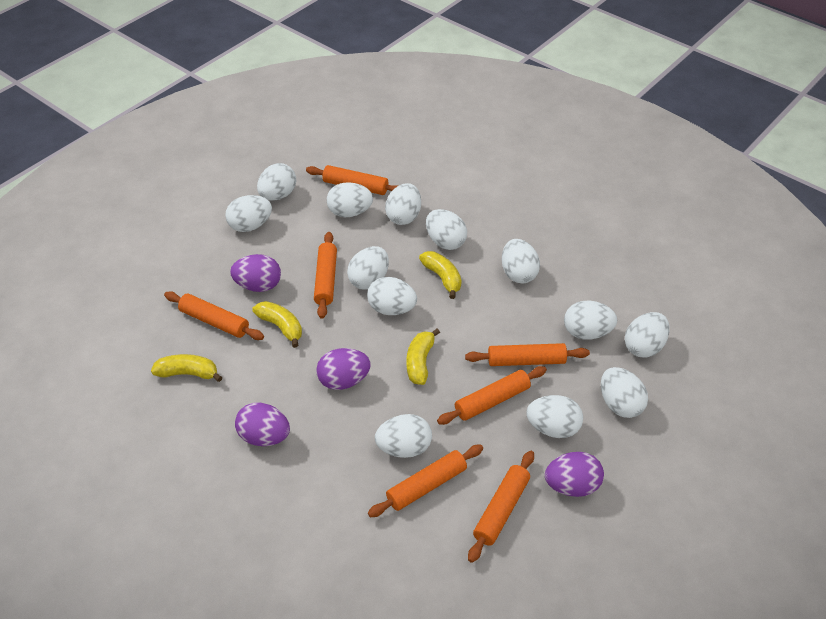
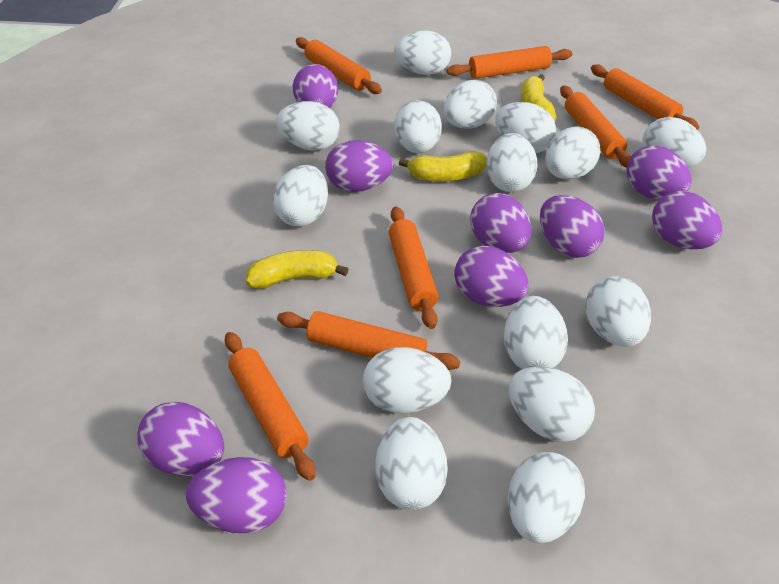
purple egg: [230,254,281,292] [235,403,290,446] [316,348,371,390] [545,452,604,497] = 4 -> [137,402,224,476] [186,457,287,533] [293,64,338,108] [325,140,393,192] [454,246,528,307] [470,193,532,253] [540,195,604,258] [627,145,692,200] [652,191,722,249] = 9
white egg: [225,195,272,232] [257,163,296,200] [327,182,373,217] [347,246,389,290] [367,277,417,315] [375,414,432,458] [385,183,421,225] [426,209,467,250] [502,239,540,284] [526,395,583,438] [564,301,617,340] [601,367,648,418] [625,312,670,358] = 13 -> [273,165,328,227] [276,101,340,151] [363,347,452,414] [375,417,448,510] [394,31,451,75] [394,100,442,153] [444,80,497,129] [486,133,537,192] [495,102,556,153] [504,296,568,369] [508,452,585,543] [509,367,595,442] [545,126,600,179] [585,276,651,346] [643,117,706,168] = 15
yellow banana: [151,354,222,382] [252,301,302,348] [406,329,440,385] [419,251,462,299] = 4 -> [246,250,349,289] [399,151,487,181] [521,74,557,121] = 3

